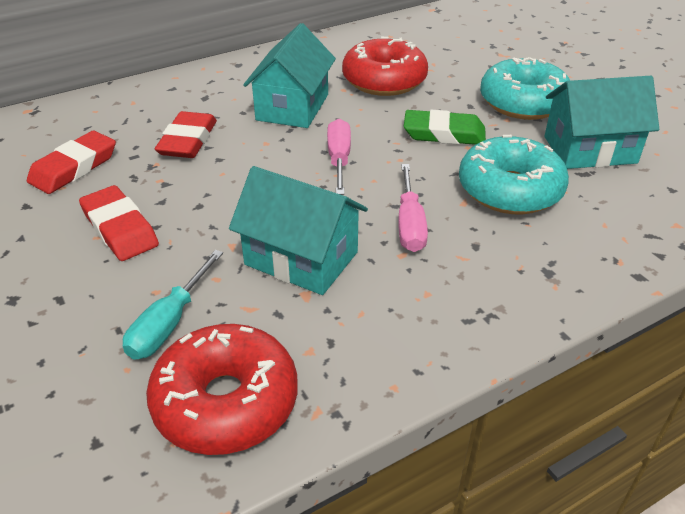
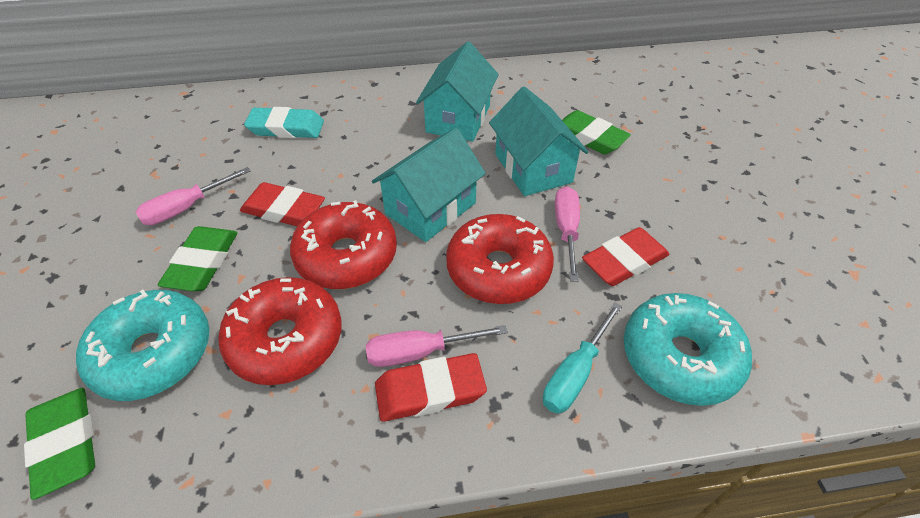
green eraser: [404,110,486,145] = 1 -> [24,388,95,500] [158,226,237,291] [562,110,631,154] = 3
pink screwdriver: [327,119,351,195] [398,164,428,252] = 2 -> [136,167,251,225] [366,325,508,367] [555,186,580,282] = 3
red donut: [146,324,297,455] [342,37,428,96] = 2 -> [218,277,342,385] [290,200,397,289] [446,214,554,304] = 3
turquoise eraser: none = 0 -> [244,107,324,138] = 1

